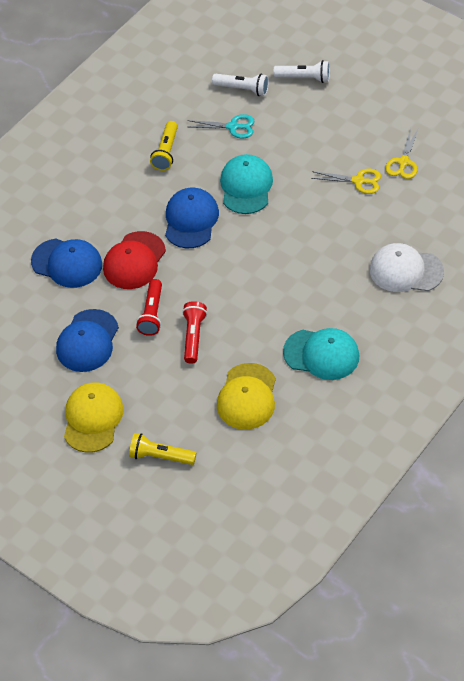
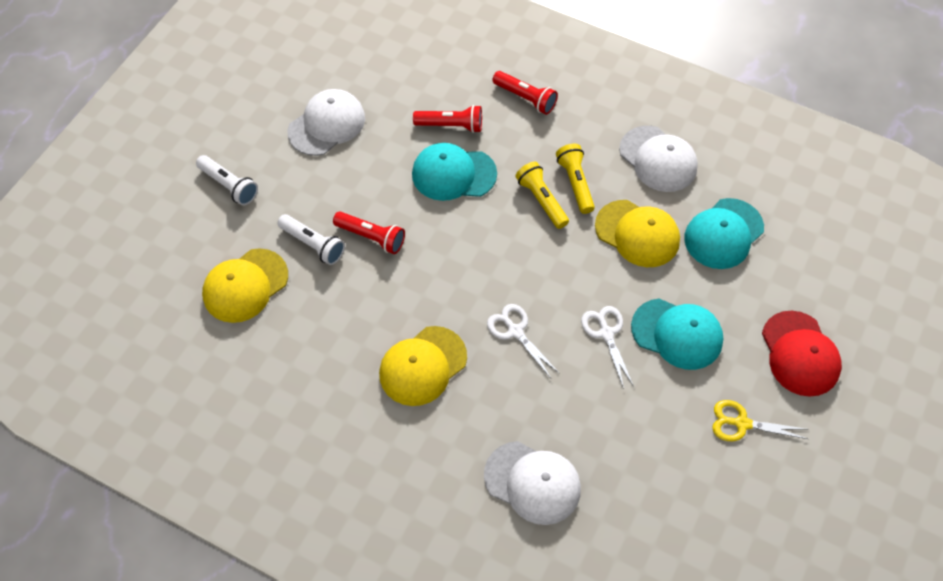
blue cap: [31,239,102,288] [56,309,119,372] [165,188,219,248] = 3 -> none = 0
red flashlight: [136,279,162,336] [182,301,207,364] = 2 -> [333,212,405,254] [413,105,482,133] [492,71,558,115] = 3
turquoise cap: [220,154,273,214] [283,328,359,380] = 2 -> [412,143,497,201] [631,299,723,370] [684,198,764,269] = 3
turquoise scissors: [188,114,254,138] = 1 -> none = 0
white cap: [370,243,444,292] = 1 -> [288,89,365,156] [484,441,581,525] [619,126,698,192] = 3
white scissors: none = 0 -> [487,304,559,378] [581,306,634,389] = 2
yellow cap: [64,382,123,453] [217,363,276,430] = 2 -> [202,248,288,323] [379,326,467,406] [595,200,680,267] = 3
yellow scissors: [311,169,381,194] [385,128,418,179] = 2 -> [712,400,808,441] = 1

